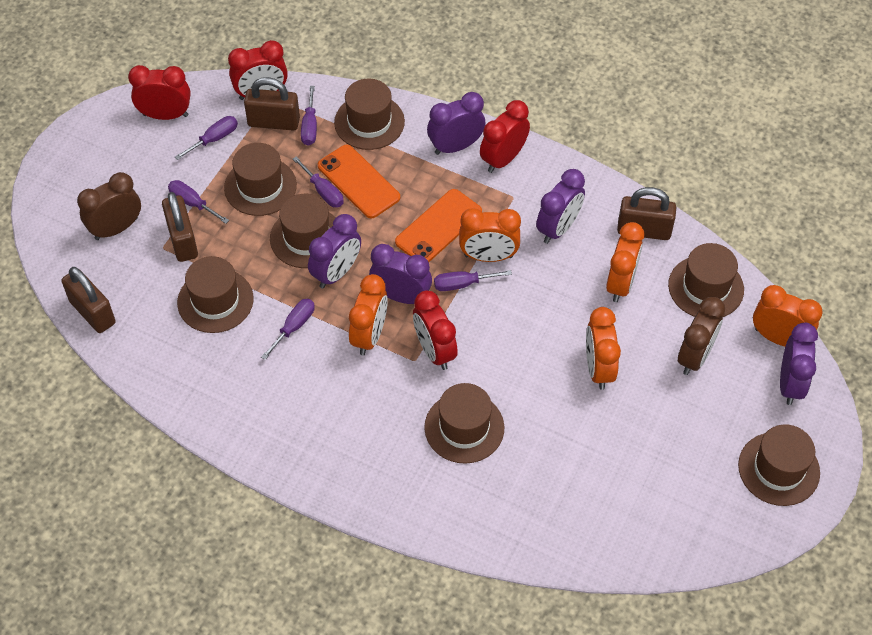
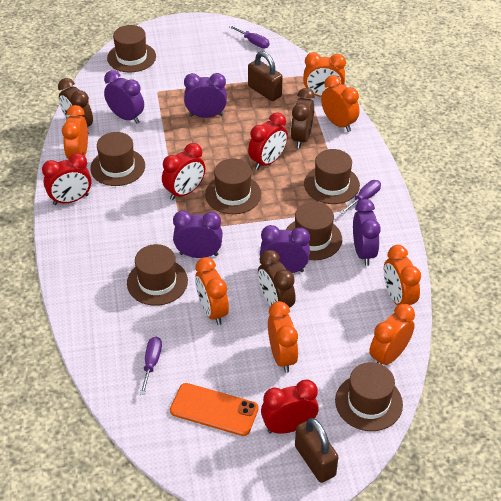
brown clock: [77,172,141,240] [678,297,725,375] = 2 -> [58,78,93,134] [258,250,296,308] [291,88,315,149] = 3
brown padlock: [62,267,116,333] [162,192,198,262] [244,77,300,131] [617,187,676,240] = 4 -> [248,51,283,101] [295,418,338,483] = 2
orange clock: [349,274,388,355] [459,208,521,262] [586,307,621,390] [606,222,644,302] [753,285,823,346] = 5 -> [62,105,88,159] [195,257,229,325] [268,301,298,373] [303,52,346,97] [321,75,359,132] [369,304,415,365] [384,245,421,306] = 7
orange phone: [318,145,400,218] [395,189,482,262] = 2 -> [170,383,259,436] = 1
purple screwdriver: [168,180,229,224] [175,116,238,160] [261,299,315,360] [293,156,344,208] [301,86,317,146] [434,270,512,291] = 6 -> [140,337,162,395] [229,25,269,48] [340,180,381,214] = 3

